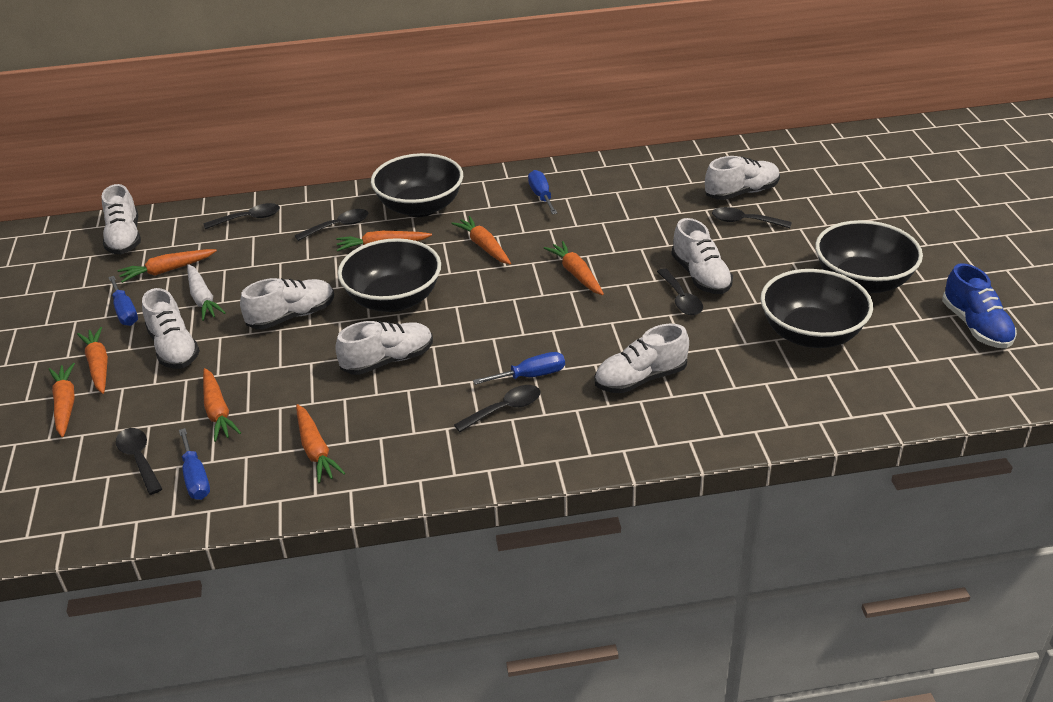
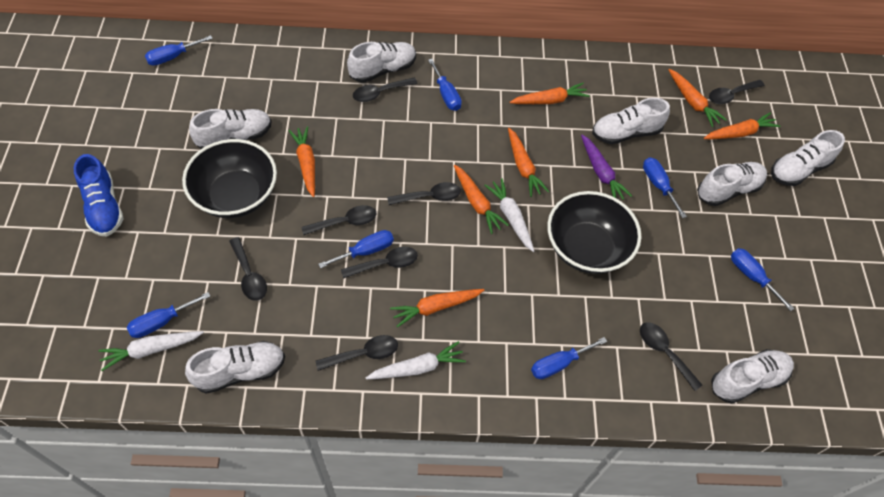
black bowl: [338,238,441,312] [371,153,463,217] [760,269,873,348] [815,220,923,294] = 4 -> [182,139,277,218] [547,191,642,274] = 2
black spoon: [116,428,162,495] [204,203,280,229] [295,209,369,241] [454,385,541,432] [657,268,703,315] [712,207,792,228] = 6 -> [229,237,267,301] [301,205,376,235] [316,335,398,371] [341,246,418,279] [353,77,418,102] [387,182,461,205] [640,322,702,391] [709,80,765,104] = 8
blue screwdriver: [108,276,138,326] [179,428,210,500] [473,352,565,385] [528,170,557,214] = 4 -> [127,292,211,338] [145,35,213,66] [318,230,394,269] [428,59,462,111] [531,337,607,379] [643,157,687,218] [731,248,795,311] = 7
orange carrot: [49,363,75,437] [77,327,108,394] [117,249,217,283] [203,368,241,442] [296,404,345,483] [336,231,432,251] [451,216,511,264] [544,241,604,295] = 8 -> [288,126,315,197] [390,289,484,327] [453,164,509,234] [508,128,549,197] [510,83,590,104] [668,69,727,127] [704,112,780,139] = 7
purple carrot: none = 0 -> [581,135,632,200] = 1
white carrot: [187,264,226,321] = 1 -> [98,331,204,371] [366,341,466,380] [484,178,534,252] = 3

